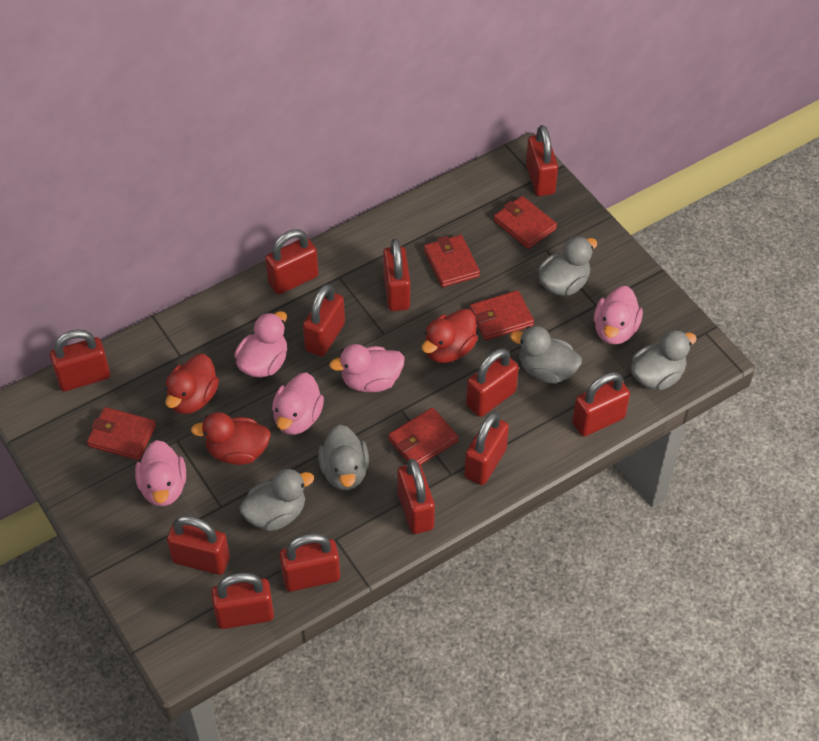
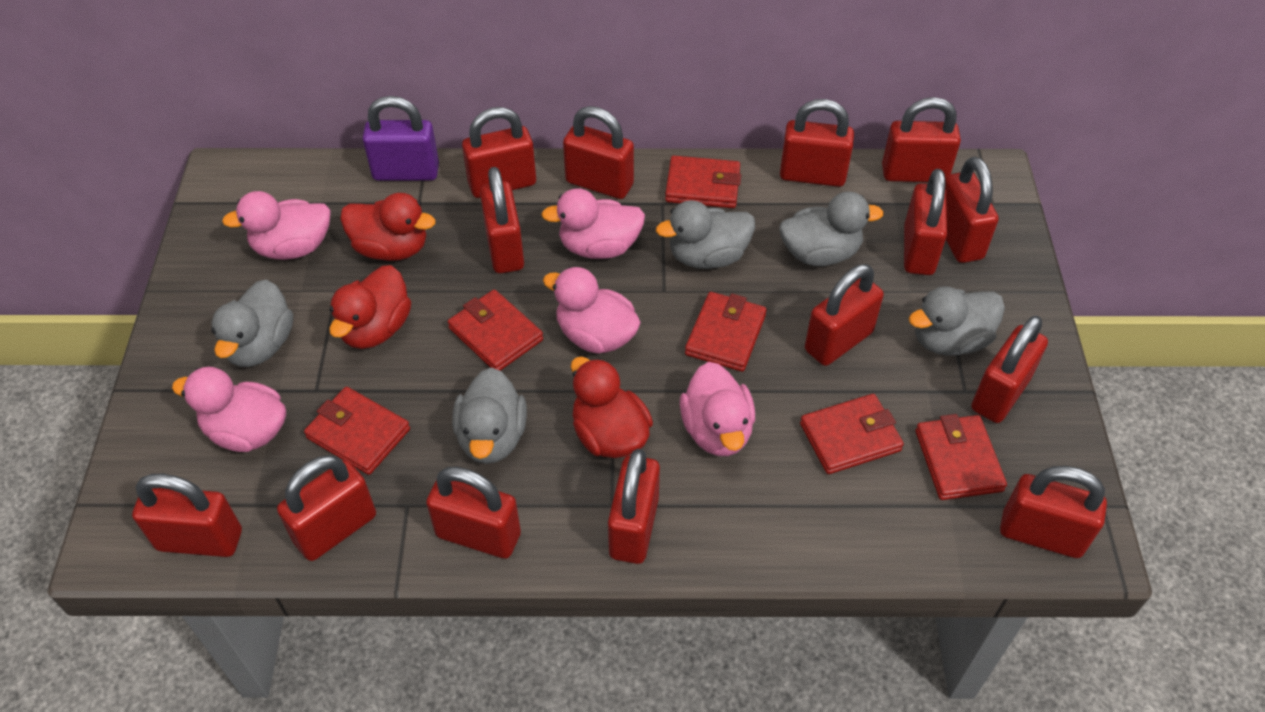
purple padlock: none = 0 -> [363,96,439,181] = 1
red padlock: [50,329,110,391] [167,516,230,575] [211,573,274,629] [265,229,318,294] [280,533,340,592] [303,284,345,357] [383,239,410,311] [398,459,435,534] [464,412,509,485] [466,349,519,417] [526,125,558,196] [572,372,630,437] = 12 -> [132,474,242,557] [277,455,376,561] [426,467,521,559] [462,107,536,198] [480,167,524,273] [563,106,634,199] [608,449,660,564] [780,99,854,187] [805,264,884,366] [882,97,961,182] [904,169,947,275] [945,157,999,263] [971,316,1048,423] [1000,466,1107,558] = 14
red wallet: [87,407,156,460] [388,408,459,465] [424,235,480,287] [470,290,534,340] [494,196,557,249] = 5 -> [304,387,410,475] [448,289,543,371] [665,156,741,208] [685,292,767,372] [800,394,904,474] [915,414,1007,500] = 6

